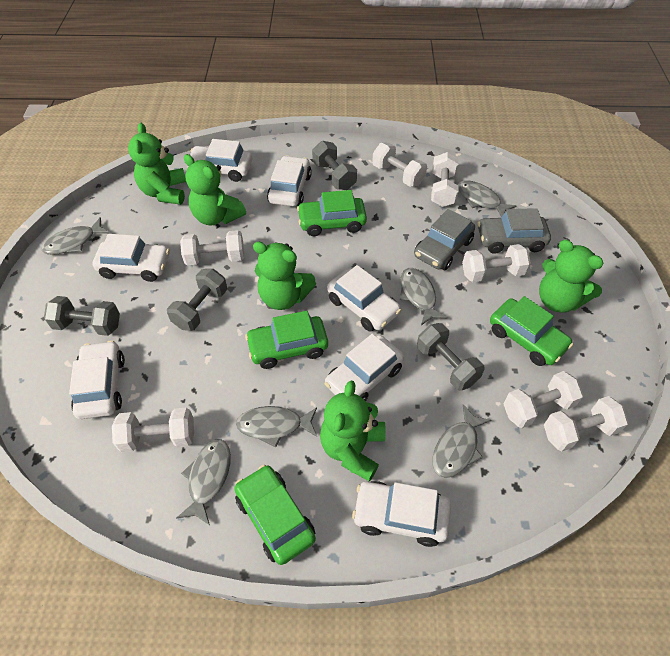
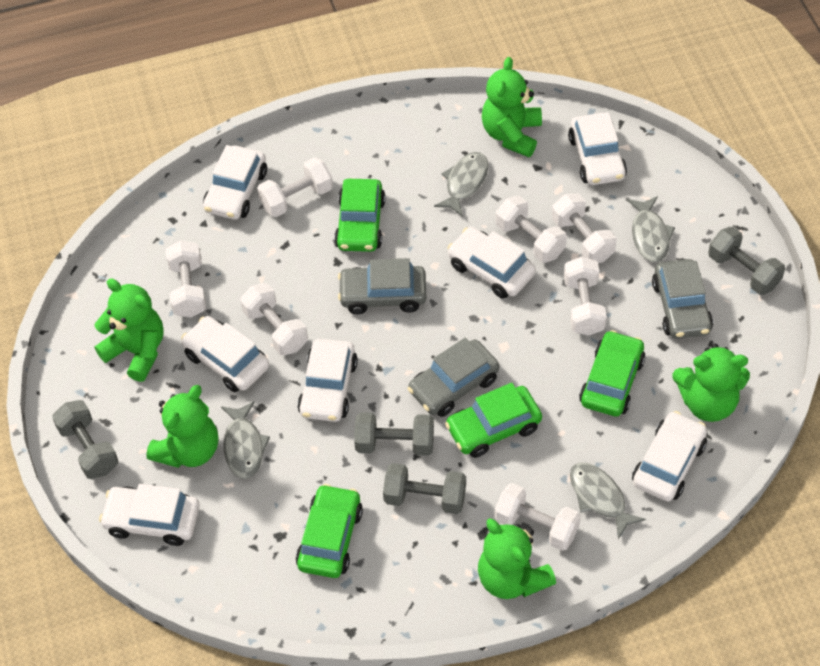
grey car: [414,209,475,270] [478,208,551,254] = 2 -> [338,258,426,314] [408,338,499,417] [652,259,713,339] = 3
grey fish: [41,217,110,255] [176,439,231,525] [236,406,317,447] [400,268,447,325] [433,405,491,478] [458,180,516,217] = 6 -> [221,401,270,479] [434,152,488,217] [570,462,646,539] [627,196,675,262] = 4

